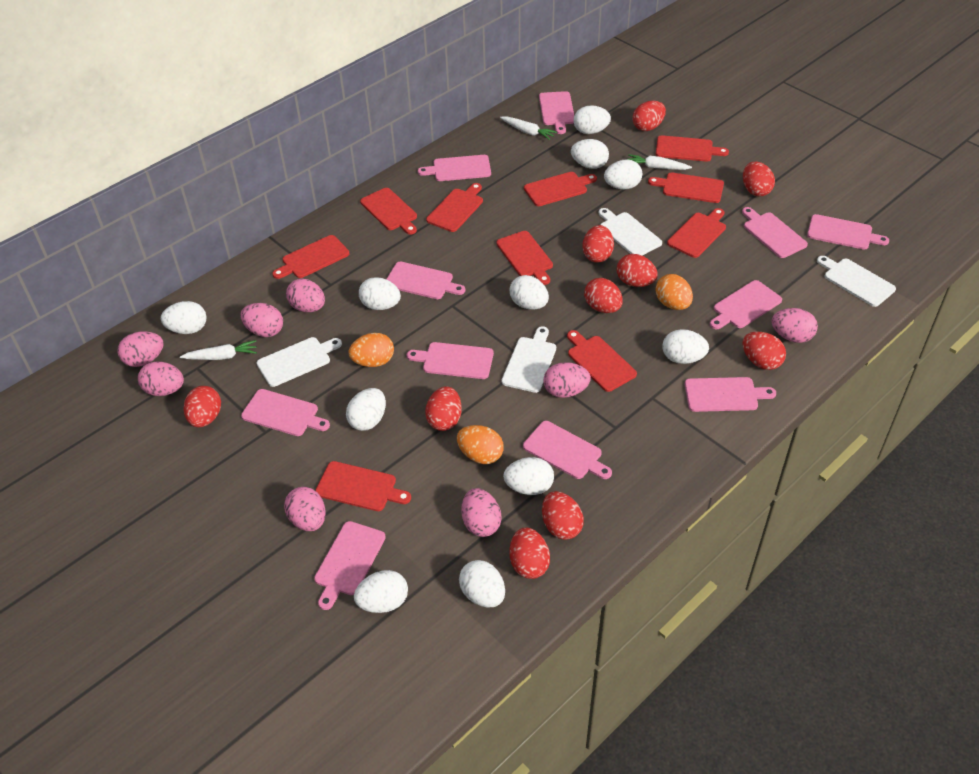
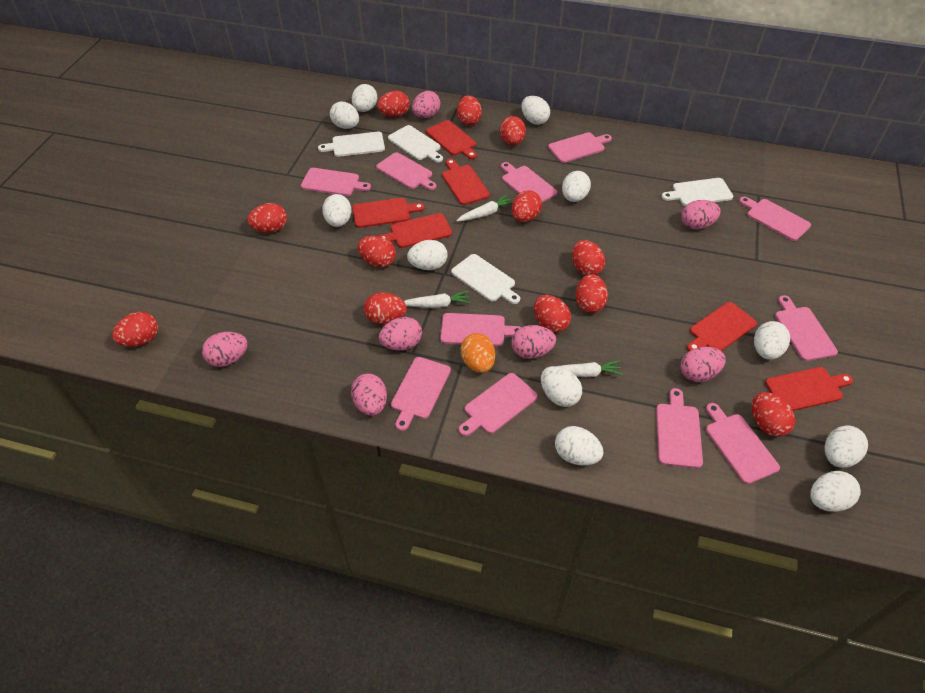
orange egg: [349,333,394,367] [457,425,504,464] [655,274,693,310] = 3 -> [461,333,495,373] = 1
pink egg: [117,331,164,367] [138,361,184,396] [240,303,283,337] [284,487,326,531] [286,279,325,312] [461,488,502,537] [544,362,591,398] [771,308,818,343] = 8 -> [202,332,248,367] [351,374,387,416] [379,317,422,351] [412,91,441,118] [511,325,556,359] [680,347,726,382] [681,200,721,229] = 7
red cutting board: [272,235,350,279] [315,461,411,511] [360,188,417,235] [426,183,483,232] [496,231,553,285] [524,172,597,206] [567,330,637,392] [648,172,724,203] [656,135,729,162] [667,208,726,258] = 10 -> [352,198,425,228] [380,213,452,248] [426,120,477,159] [442,159,490,205] [687,302,757,351] [765,367,853,411] = 6
red egg: [184,386,221,427] [425,386,462,431] [510,527,550,579] [542,491,584,540] [582,225,614,263] [584,278,623,313] [617,254,658,287] [633,101,666,131] [742,332,786,370] [743,162,775,196] = 10 -> [112,312,158,347] [247,203,287,233] [358,236,396,268] [364,292,407,325] [377,91,410,117] [457,95,482,126] [500,116,526,145] [512,191,542,222] [534,295,571,333] [572,240,605,276] [576,274,608,313] [752,392,795,437] = 12

